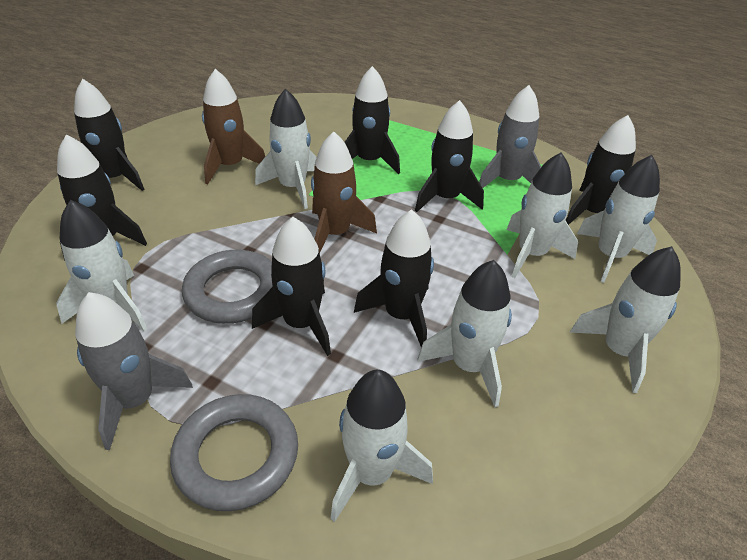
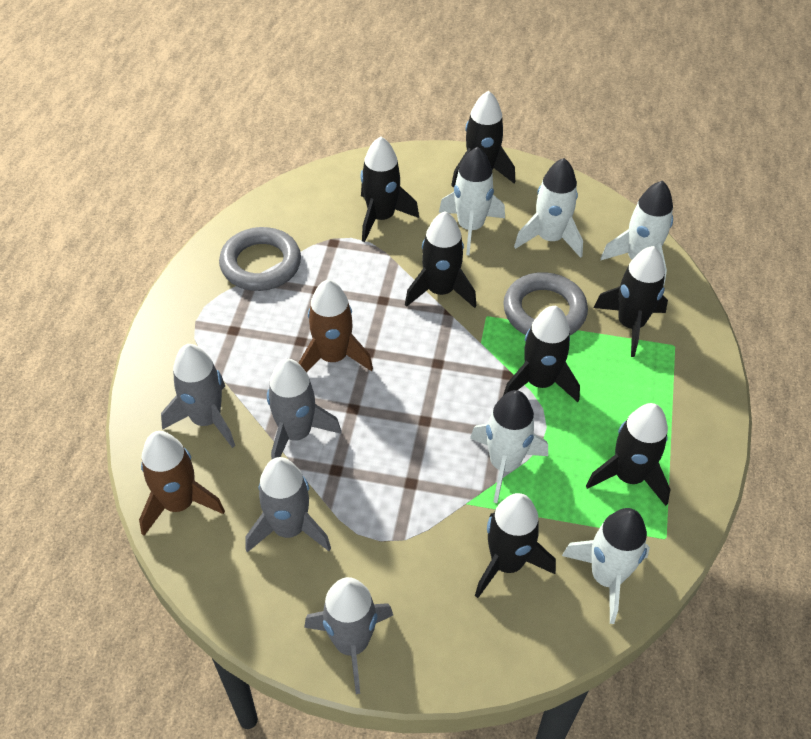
grey rocket: [75,292,193,450] [479,85,541,188] = 2 -> [161,344,235,448] [245,457,331,552] [267,359,341,460] [304,577,393,694] = 4
white rocket: [56,200,147,331] [255,88,316,209] [330,370,433,522] [417,260,512,407] [507,152,578,278] [570,246,681,393] [577,155,660,283] = 7 -> [439,147,505,255] [470,390,548,503] [514,158,583,258] [562,508,650,624] [601,181,673,287] = 5

